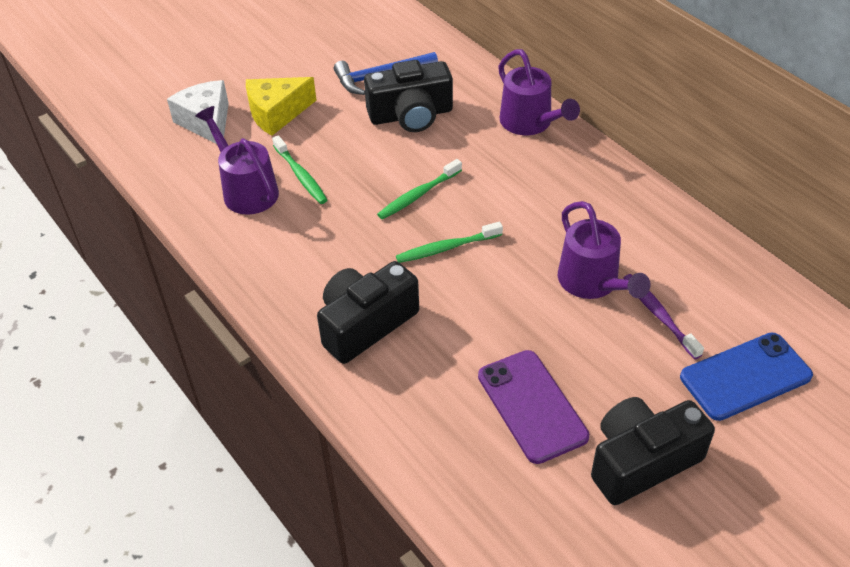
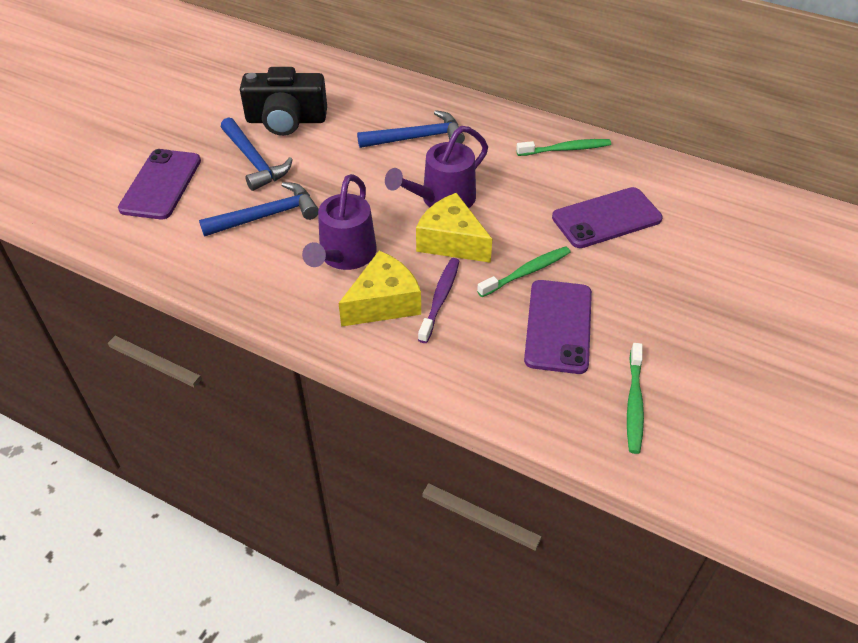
black camera: [317,261,419,364] [364,60,453,132] [591,397,715,505] = 3 -> [240,67,327,136] = 1
blue hammer: [334,52,438,95] = 1 -> [199,182,319,237] [221,117,293,191] [357,110,465,148] = 3
blue phone: [680,333,813,421] = 1 -> none = 0
purple phone: [478,350,589,464] = 1 -> [118,149,201,219] [524,280,592,374] [552,187,663,248] = 3
purple watering can: [195,106,279,215] [498,49,580,135] [558,201,651,299] = 3 -> [302,174,377,270] [385,126,488,208] = 2
white cheese: [167,80,229,144] = 1 -> none = 0
yellow cheese: [246,77,316,136] = 1 -> [338,251,421,327] [416,193,492,263] = 2

